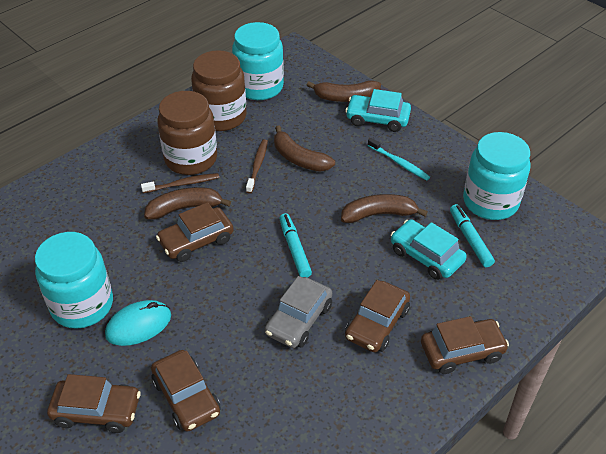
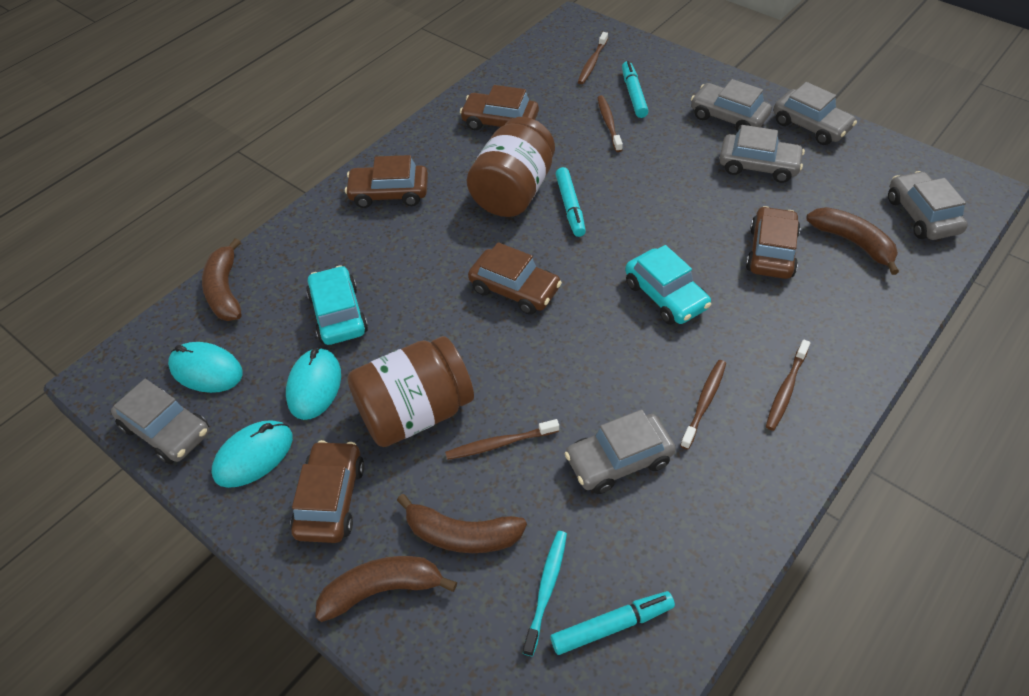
brown toothbrush: [141,173,219,193] [246,139,268,193] = 2 -> [445,419,559,460] [578,32,608,84] [597,95,623,152] [680,360,726,450] [766,340,810,431] = 5
grey car: [265,276,332,348] = 1 -> [111,379,209,464] [565,409,676,494] [691,79,772,132] [719,125,805,183] [773,82,857,145] [888,171,968,240] = 6
turquoise jar: [35,232,113,329] [232,22,284,100] [463,132,531,220] = 3 -> none = 0
turquoise marker: [279,213,312,278] [450,204,495,267] = 2 -> [550,591,675,655] [556,167,586,237] [622,61,648,118] = 3
turquoise mouse: [105,300,171,346] = 1 -> [168,342,243,393] [212,420,293,488] [286,347,341,420] = 3

